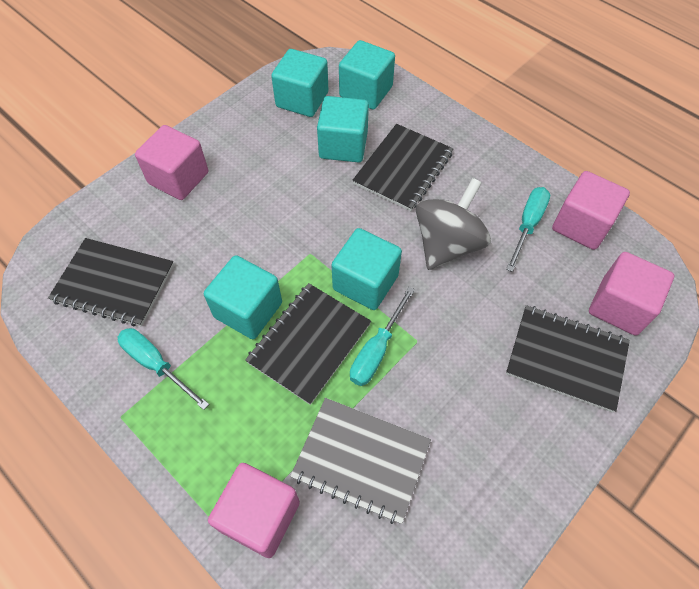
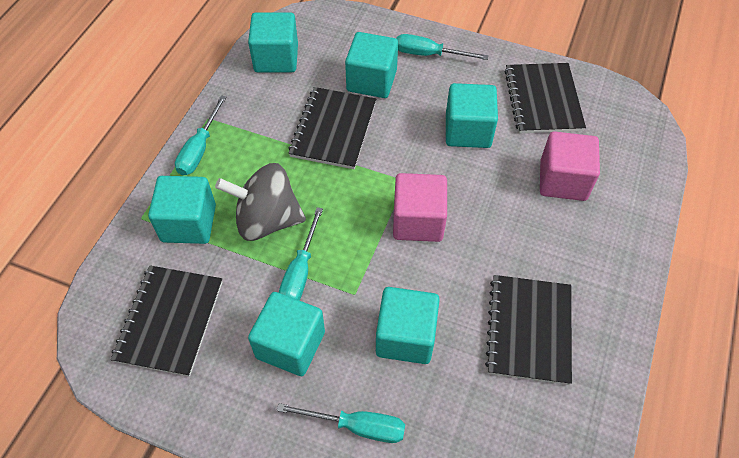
grey notebook: [290,398,431,524] = 1 -> none = 0
pink cube: [135,125,208,200] [208,463,300,558] [552,171,630,250] [589,252,674,336] = 4 -> [393,173,447,242] [540,131,600,201] = 2
turquoise cube: [204,255,282,339] [271,49,328,117] [317,96,369,163] [332,228,402,310] [339,40,395,110] = 5 -> [148,176,216,244] [248,12,298,73] [248,292,325,376] [345,32,398,98] [376,287,440,364] [446,83,498,148] = 6
turquoise screwdriver: [118,328,209,410] [350,287,415,386] [506,187,550,272] = 3 -> [175,95,227,176] [277,403,405,443] [279,207,323,301] [396,34,489,60] = 4

